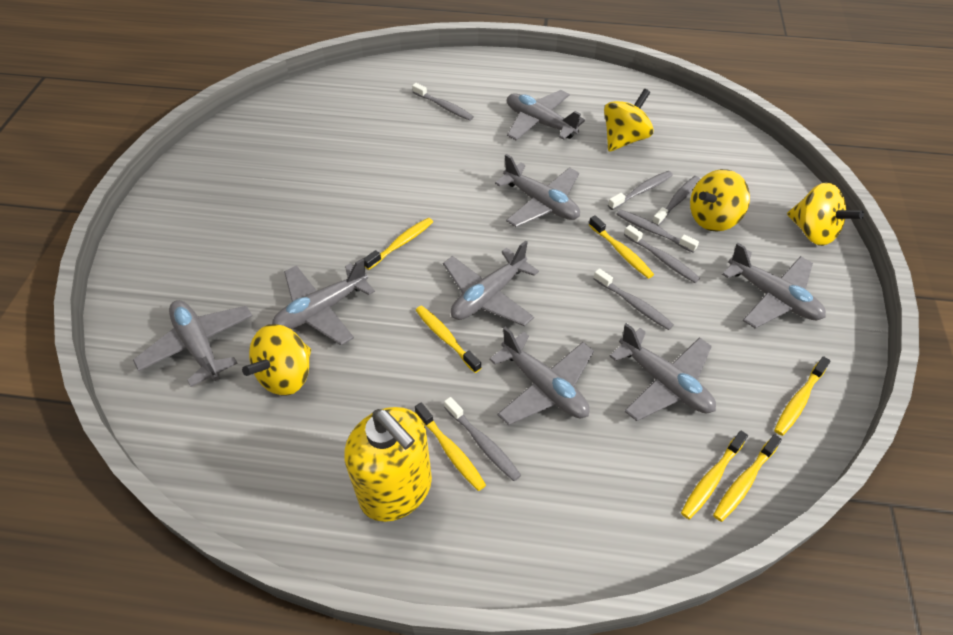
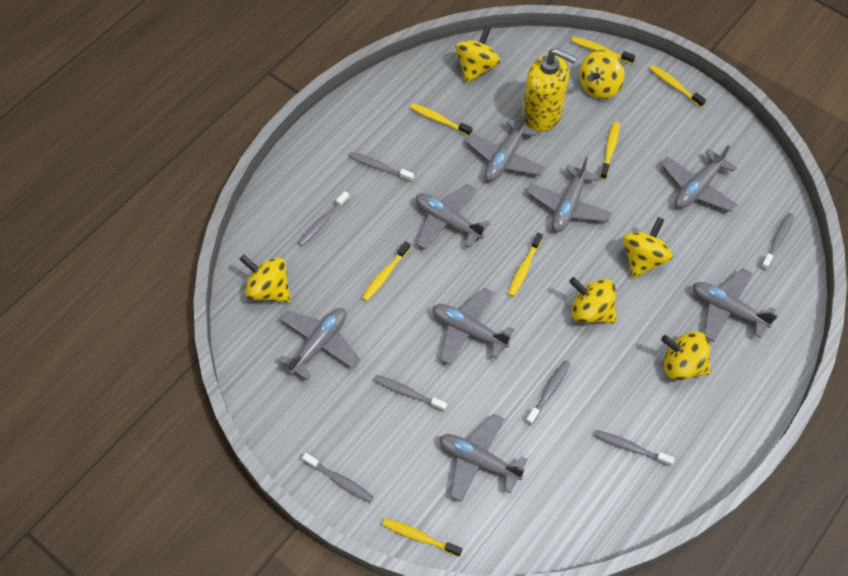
yellow spinning top: [242,324,311,396] [604,89,654,152] [690,169,750,232] [787,182,864,246] = 4 -> [239,255,291,302] [455,25,500,83] [569,277,617,323] [579,50,625,99] [623,217,672,278] [661,331,711,380] = 6

